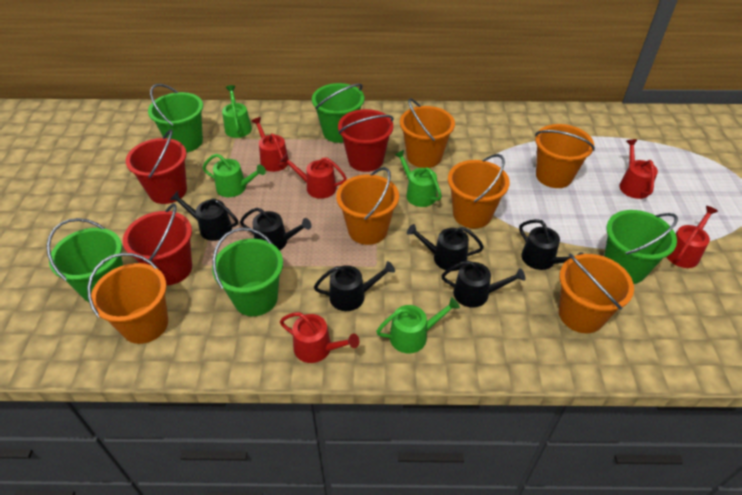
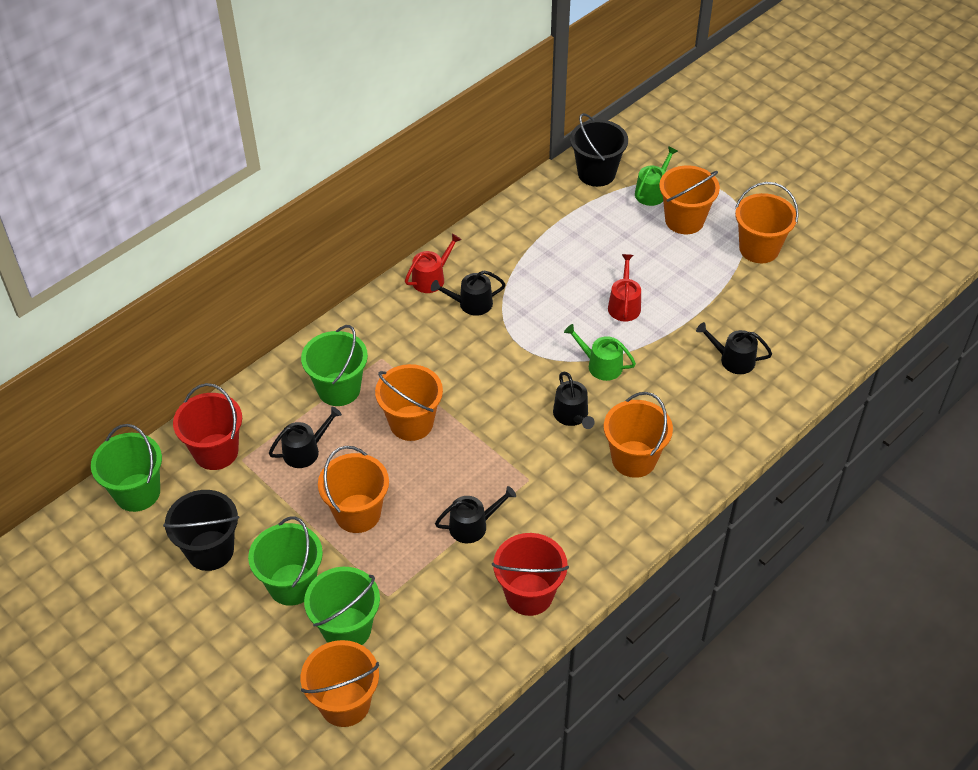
black bucket: none = 0 -> [163,490,239,571] [570,113,628,187] = 2
black watering can: [170,191,238,241] [240,208,311,250] [314,261,395,311] [407,224,484,271] [441,260,526,308] [519,219,584,270] = 6 -> [269,407,342,468] [431,270,506,316] [435,486,516,543] [553,372,595,429] [696,322,772,374] = 5
green bucket: [47,218,123,302] [148,84,203,152] [212,228,283,316] [312,83,364,143] [604,210,678,284] = 5 -> [91,424,162,512] [248,517,323,606] [301,325,368,406] [304,567,380,645] = 4
green watering can: [203,154,266,197] [222,85,252,138] [376,297,460,354] [395,150,442,207] = 4 -> [564,324,636,381] [635,146,678,206] = 2
red bucket: [123,204,192,285] [126,129,187,204] [338,109,394,172] = 3 -> [173,383,242,470] [492,533,569,616] = 2
red watering can: [252,117,289,172] [280,153,347,199] [280,312,359,363] [619,139,658,199] [667,206,718,268] = 5 -> [405,233,462,293] [608,254,641,322] = 2

